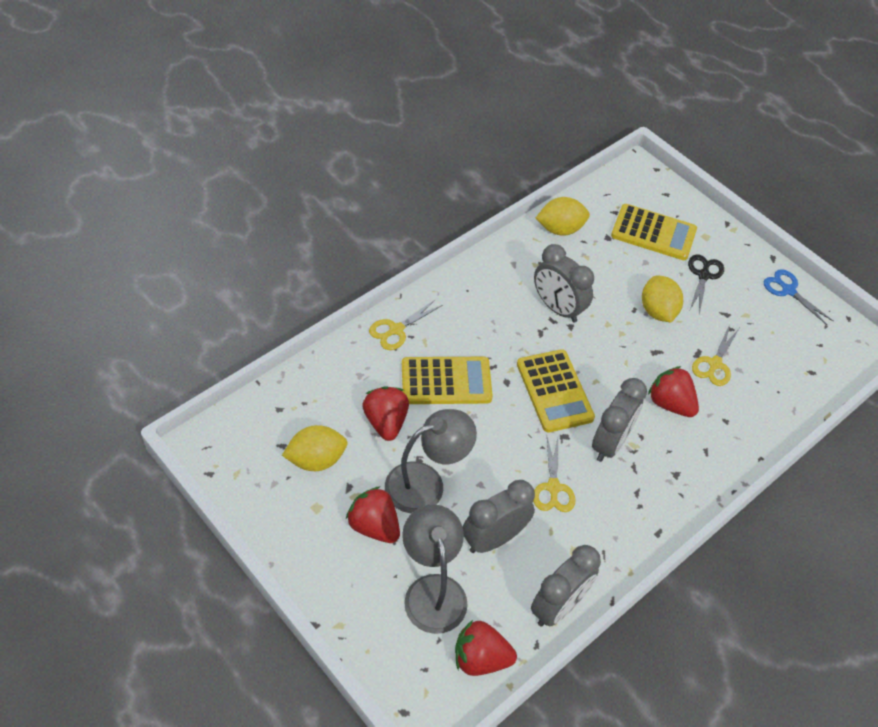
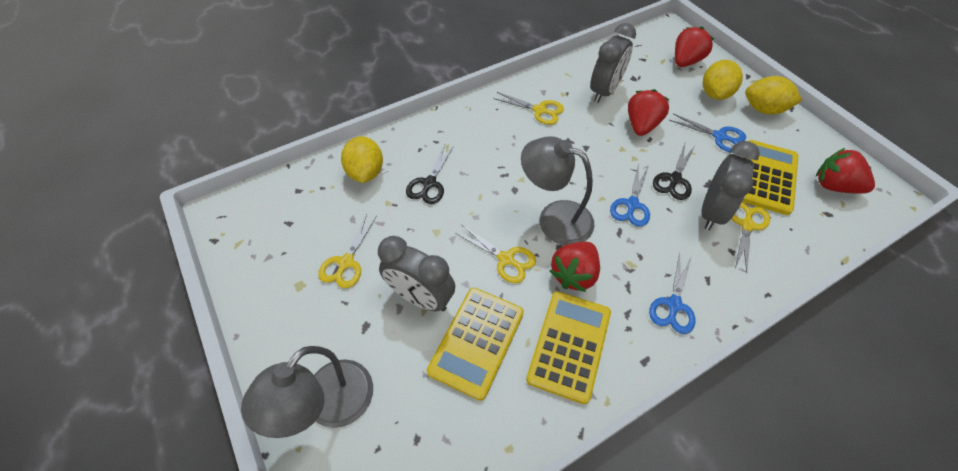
black scissors: [688,255,724,315] = 1 -> [406,144,454,204] [653,144,695,200] = 2
blue scissors: [763,269,834,326] = 1 -> [610,163,650,227] [649,253,695,334] [669,114,746,153] = 3
grey clock: [463,480,535,553] [531,545,601,627] [534,244,594,323] [592,378,647,462] = 4 -> [378,236,455,311] [590,23,636,103] [702,141,760,230] = 3
yellow scissors: [369,299,443,350] [533,437,576,512] [692,324,739,386] = 3 -> [318,214,377,288] [455,225,536,283] [493,92,564,125] [731,202,770,273] = 4

